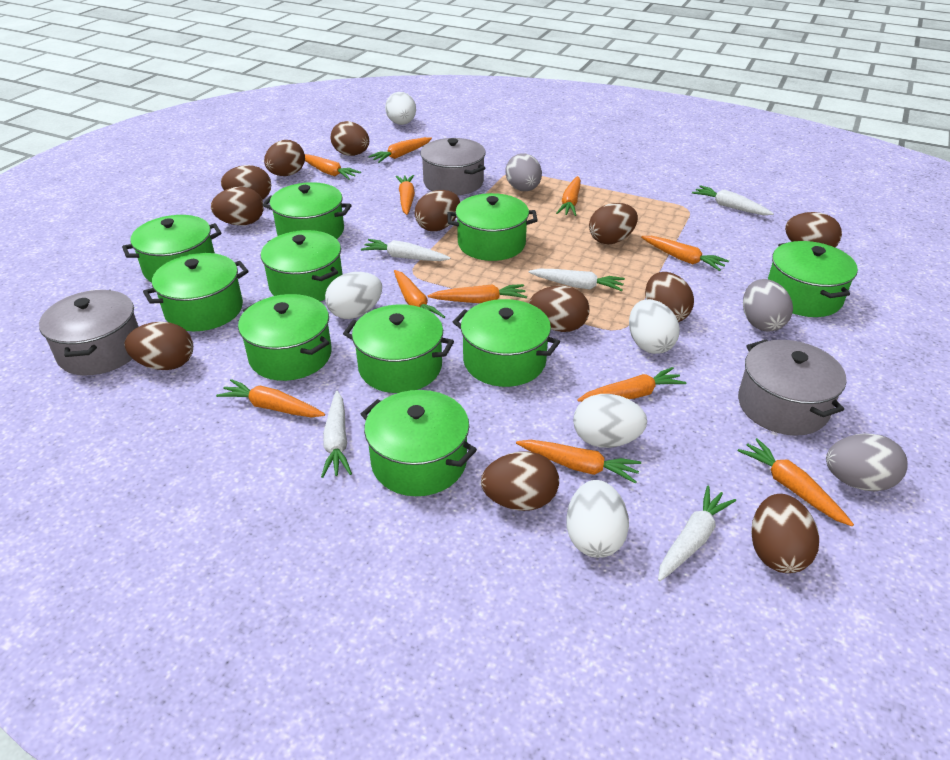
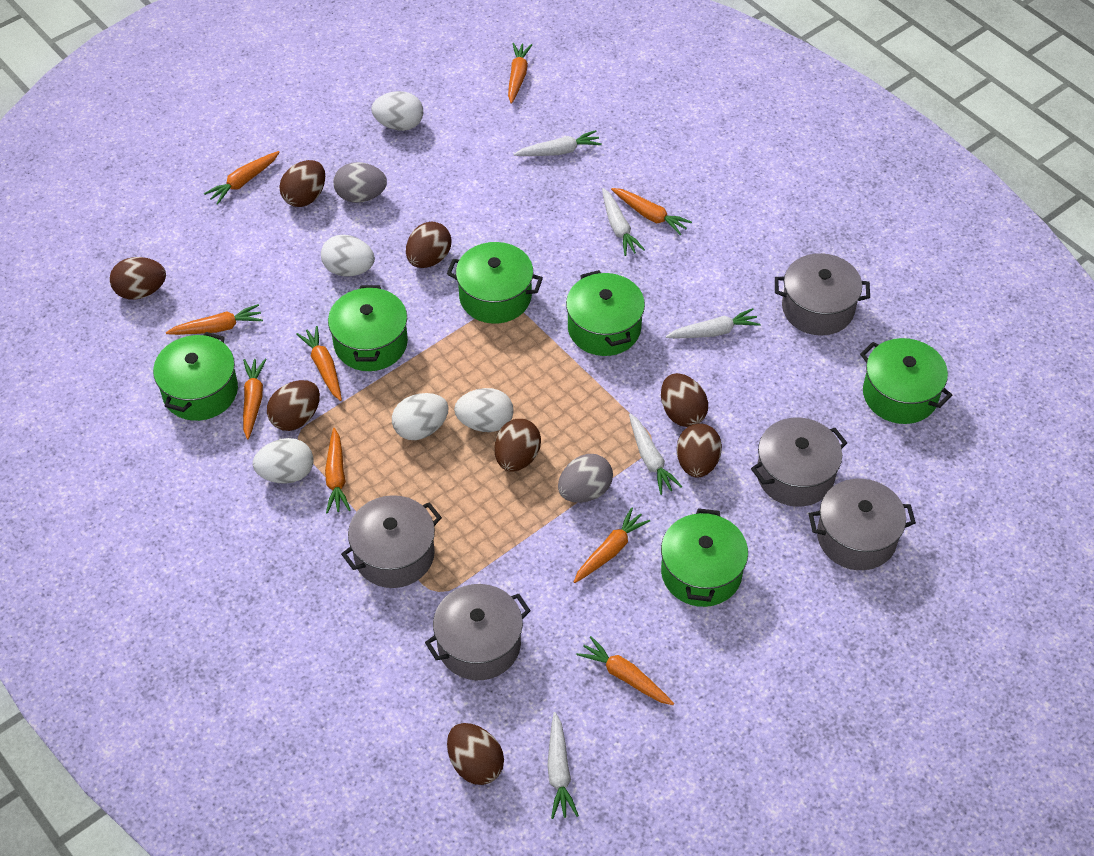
brown egg: [124,322,193,370] [211,187,264,225] [221,165,271,200] [264,140,305,176] [331,121,369,156] [415,190,460,231] [481,451,559,511] [529,286,590,332] [589,203,638,244] [645,272,694,322] [751,494,819,573] [785,212,842,247] = 12 -> [110,257,166,300] [267,380,320,431] [280,160,325,207] [406,222,451,268] [447,723,504,785] [495,419,541,472] [661,373,708,427] [677,423,722,478] = 8
green pot: [122,215,221,282] [143,253,249,331] [238,294,332,381] [261,230,343,301] [263,182,351,239] [343,304,454,393] [361,390,477,496] [447,193,538,261] [453,299,560,387] [768,241,858,317] = 10 -> [153,332,238,421] [328,285,408,371] [447,242,543,324] [566,270,645,356] [661,508,748,607] [860,338,952,424] = 6
grey egg: [506,153,542,191] [743,279,793,332] [826,433,908,491] = 3 -> [333,162,387,203] [558,454,613,503] = 2
grey pot: [39,290,139,375] [421,138,486,195] [738,339,846,436] = 3 -> [341,495,442,588] [425,584,531,680] [751,418,847,507] [775,253,870,335] [809,479,916,570] = 5
orange carrot: [216,379,325,417] [305,154,361,180] [368,137,432,163] [394,270,445,318] [395,175,415,215] [428,284,527,303] [516,440,641,484] [556,176,581,216] [577,367,686,402] [641,236,729,271] [738,438,854,526] = 11 -> [166,304,263,335] [204,151,279,205] [243,358,267,439] [296,326,342,401] [325,428,351,514] [508,43,532,104] [574,507,650,583] [576,636,674,705] [611,188,692,236] = 9

